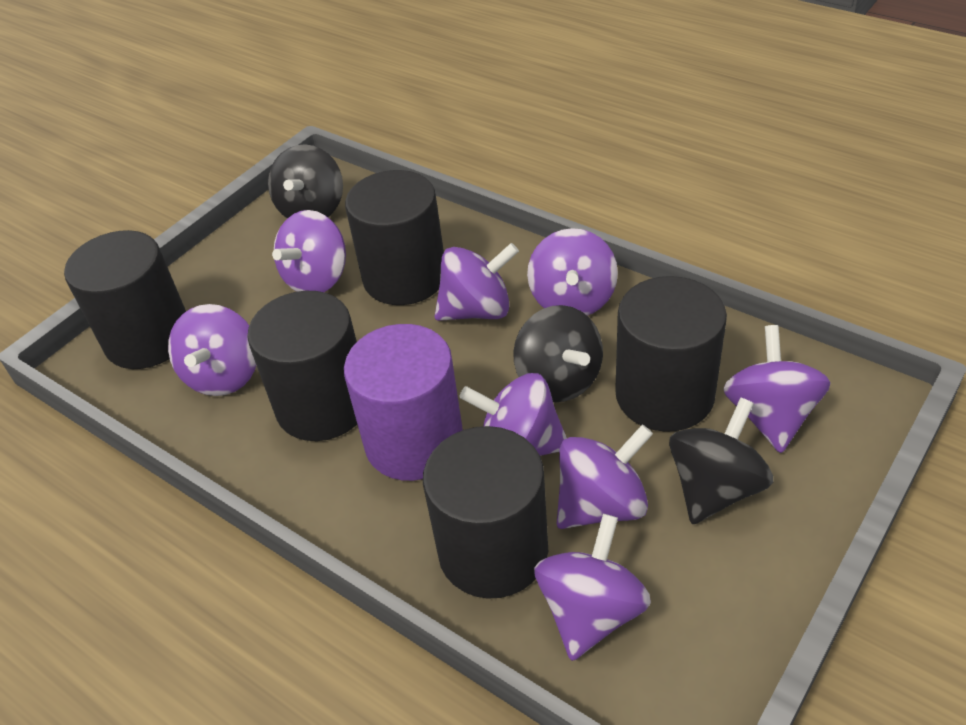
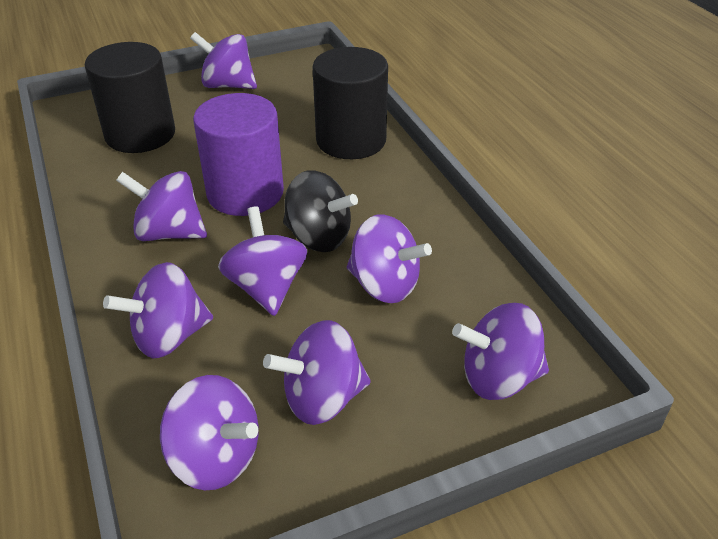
black cylinder: [64,230,186,369] [247,291,357,441] [345,170,444,305] [423,426,548,599] [615,276,727,432] = 5 -> [85,42,175,153] [313,47,388,159] = 2
black spinning top: [268,144,343,218] [513,305,603,402] [669,397,773,524] = 3 -> [283,170,358,252] = 1

